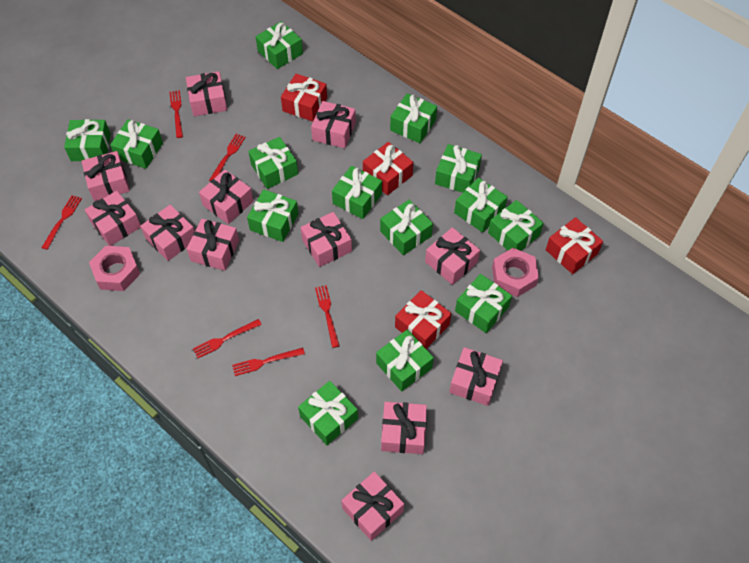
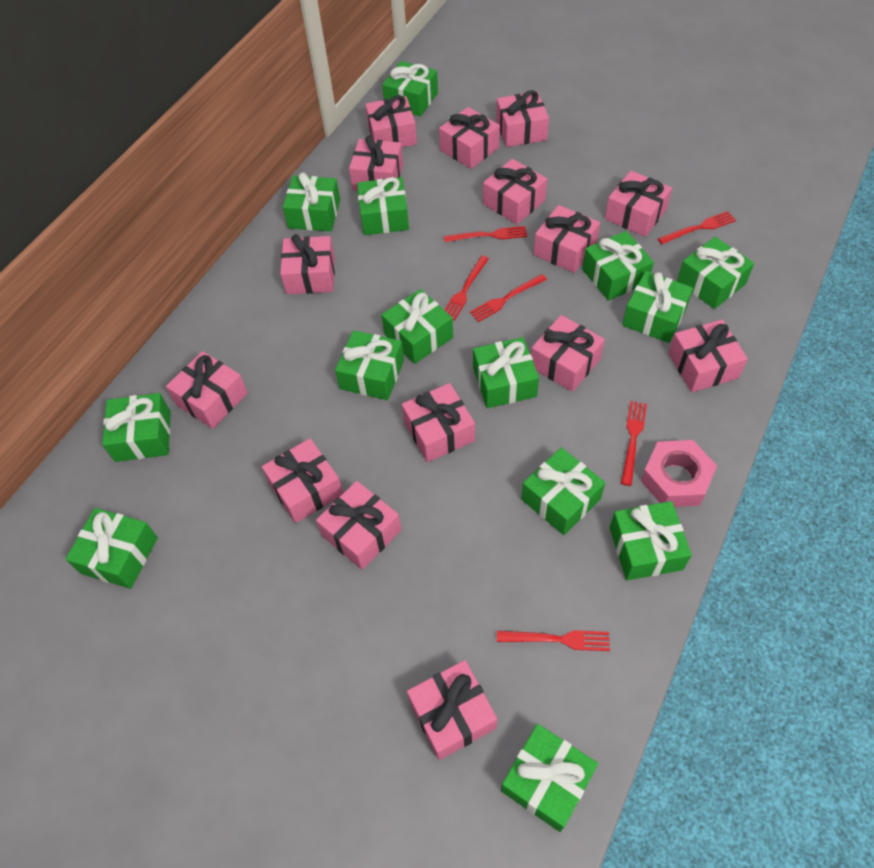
pink gift: [82,151,130,201] [85,191,141,246] [140,205,194,261] [186,71,227,116] [187,219,239,271] [199,170,253,224] [300,212,352,267] [311,101,356,148] [341,472,404,541] [381,402,427,454] [425,227,480,285] [449,347,503,406] = 12 -> [166,351,248,429] [262,438,343,523] [280,234,335,294] [316,481,401,570] [349,136,403,191] [365,95,417,147] [402,383,475,462] [407,660,497,760] [439,107,500,169] [483,159,547,224] [496,90,549,147] [531,315,605,392] [533,205,600,273] [605,171,672,237] [668,320,748,392] = 15
pink nut: [89,246,140,291] [492,248,539,297] = 2 -> [641,440,717,507] = 1
red gift: [281,74,327,122] [363,142,413,195] [395,290,451,349] [546,217,603,274] = 4 -> none = 0

